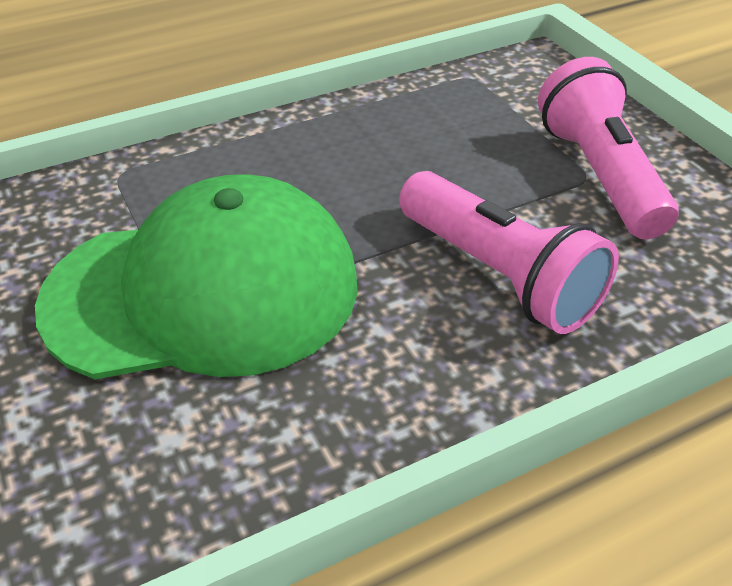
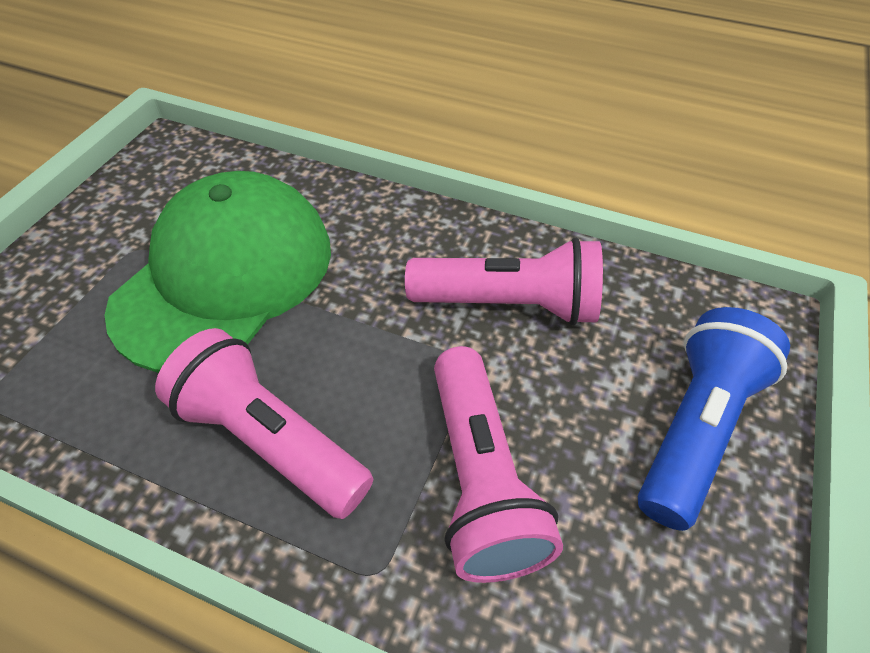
blue flashlight: none = 0 -> [638,307,790,531] = 1
pink flashlight: [399,171,619,334] [538,57,679,239] = 2 -> [155,328,373,519] [405,238,603,325] [434,346,563,583] = 3

